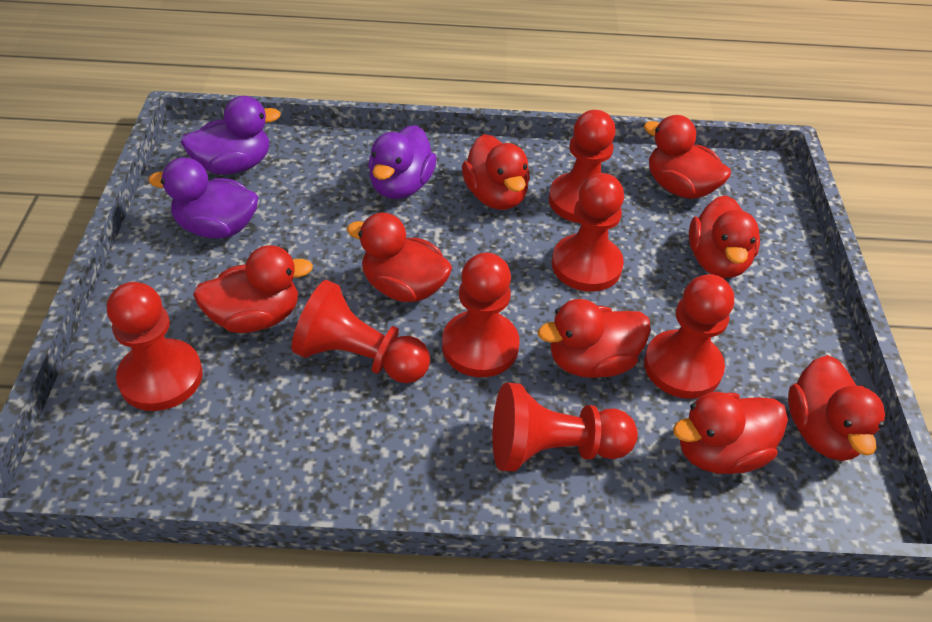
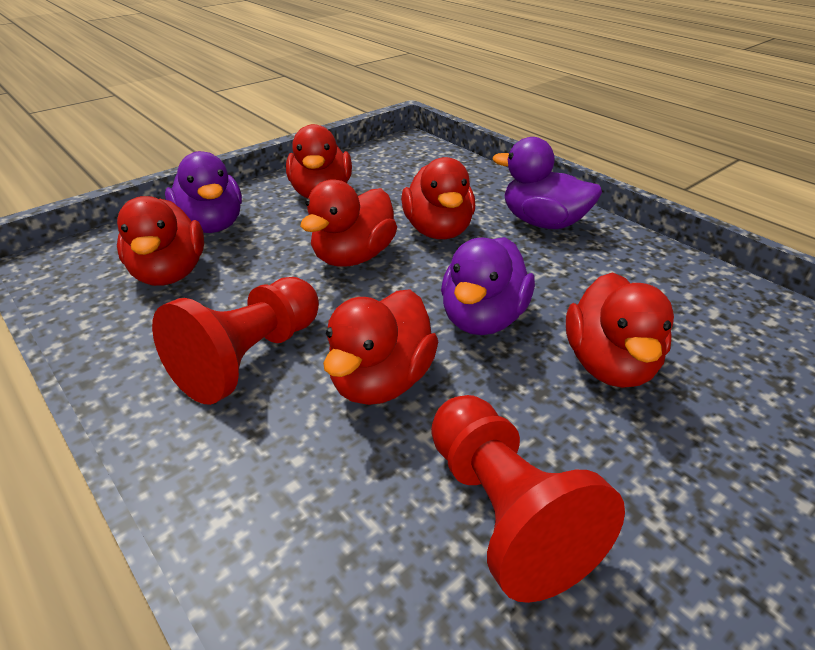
red duck: [193,245,313,333] [347,213,452,302] [462,134,530,210] [538,299,651,378] [643,115,731,199] [673,392,788,474] [689,195,760,278] [788,355,885,461] = 8 -> [117,196,204,286] [286,124,352,198] [300,179,397,267] [323,289,438,405] [401,157,475,239] [566,272,674,388] = 6
red pawn: [107,282,203,411] [292,280,430,383] [442,253,520,377] [492,382,638,472] [549,110,616,223] [552,173,624,292] [644,274,734,399] = 7 -> [152,277,319,405] [431,395,625,603] = 2

